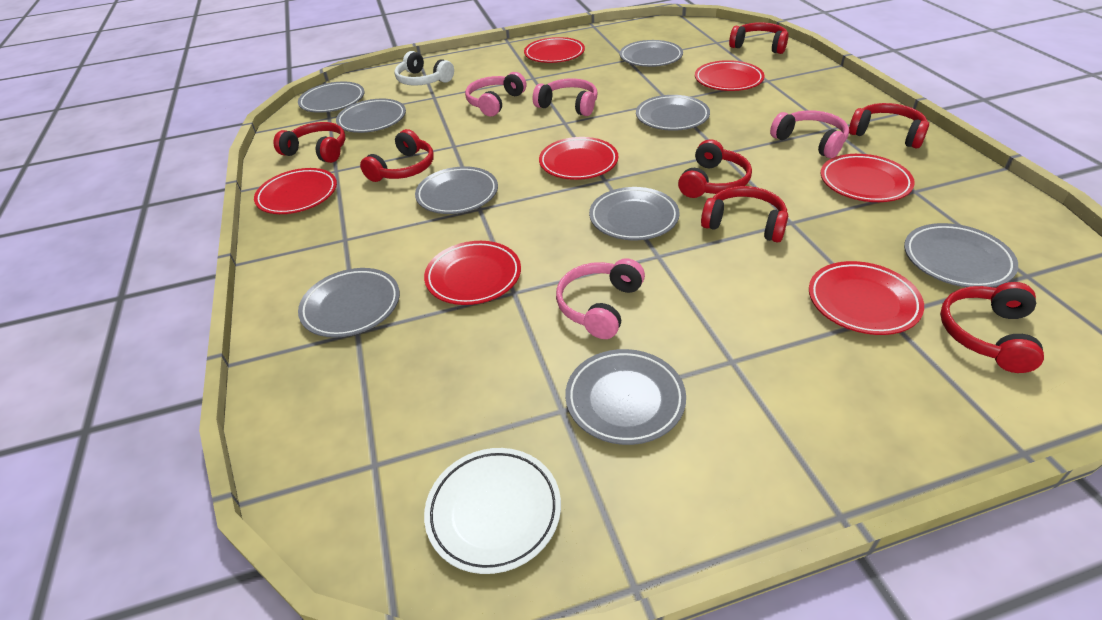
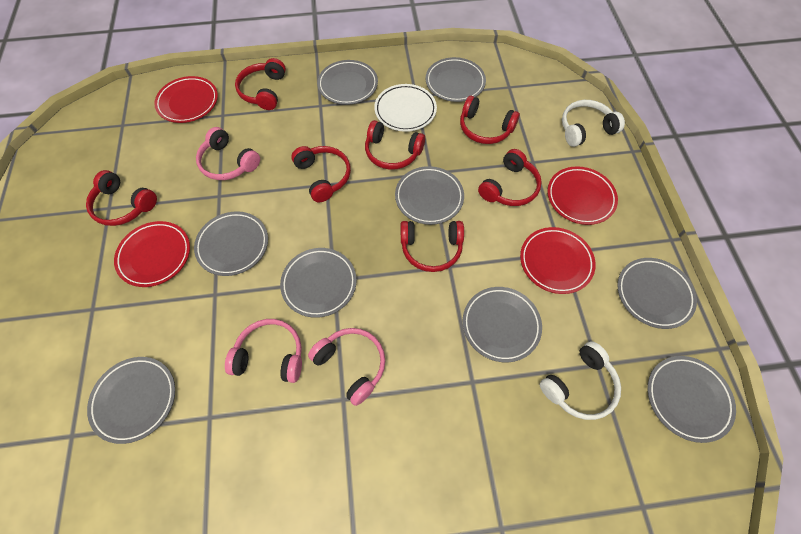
pink headphones: [465,72,527,116] [533,78,598,116] [556,258,645,339] [770,110,849,158] = 4 -> [196,127,260,180] [225,319,302,383] [308,328,385,406] = 3
red plate: [254,168,337,214] [424,241,521,305] [524,37,585,63] [539,137,618,180] [695,60,765,91] [809,261,924,335] [821,154,915,202] = 7 -> [114,221,190,287] [154,76,218,123] [520,227,596,294] [547,166,618,225] = 4
white headphones: [394,51,454,86] = 1 -> [540,341,621,420] [562,100,625,147] = 2

